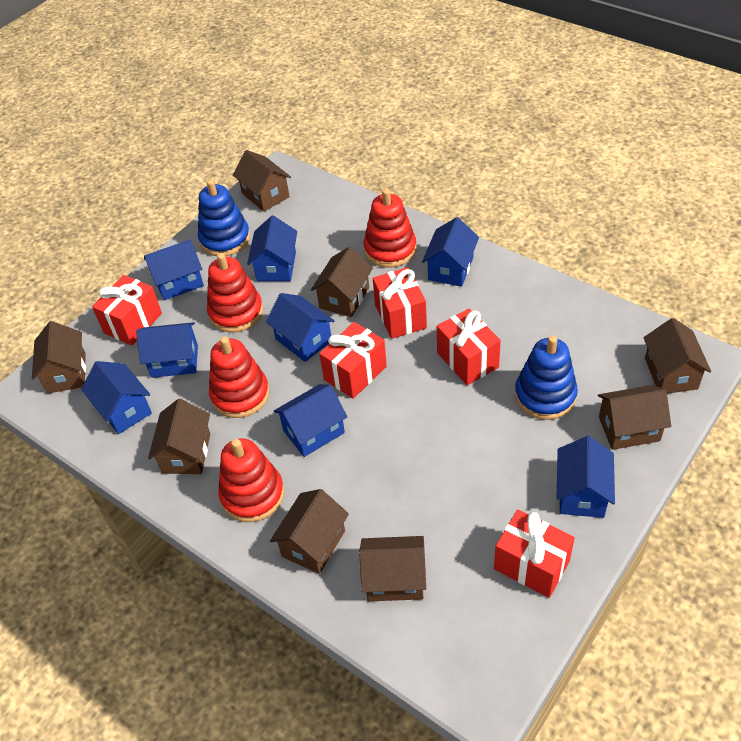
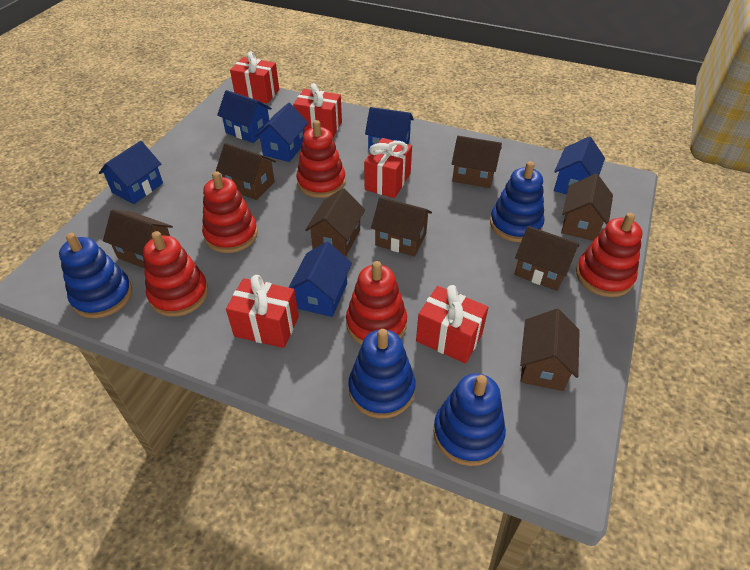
blue house: [81,361,152,434] [136,322,198,378] [144,239,204,300] [247,215,297,281] [266,293,335,362] [274,384,348,457] [422,217,479,287] [557,436,615,518] = 8 -> [99,141,163,204] [217,90,272,143] [255,103,308,162] [288,242,352,317] [365,107,414,151] [554,136,605,195] = 6
blue stacking toy: [198,179,250,256] [515,335,578,420] = 2 -> [59,233,132,318] [348,329,415,418] [433,374,506,466] [490,161,544,242] = 4
red stacking toy: [207,253,263,333] [209,336,270,418] [218,438,284,522] [364,189,416,268] = 4 -> [143,231,208,317] [202,171,258,253] [296,120,346,198] [346,261,407,345] [576,213,643,297] = 5

